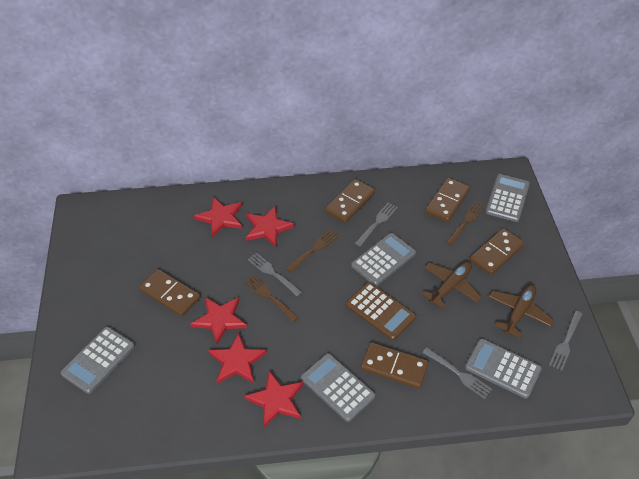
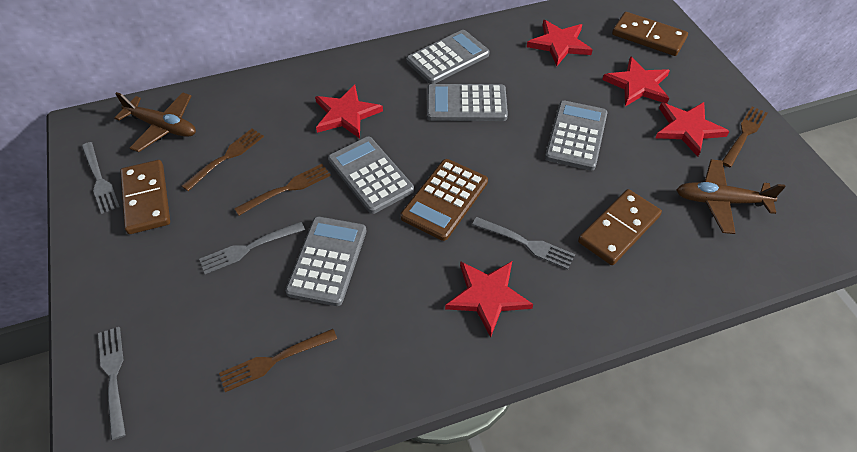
brown domino: [139,269,200,317] [325,179,375,223] [361,342,429,389] [425,178,470,222] [470,228,525,275] = 5 -> [120,160,170,234] [578,189,662,265] [612,12,688,56] = 3
brown fork: [244,275,299,322] [286,229,339,272] [446,201,485,246] = 3 -> [182,129,264,191] [219,329,337,392] [234,164,331,216] [722,106,768,167] = 4

